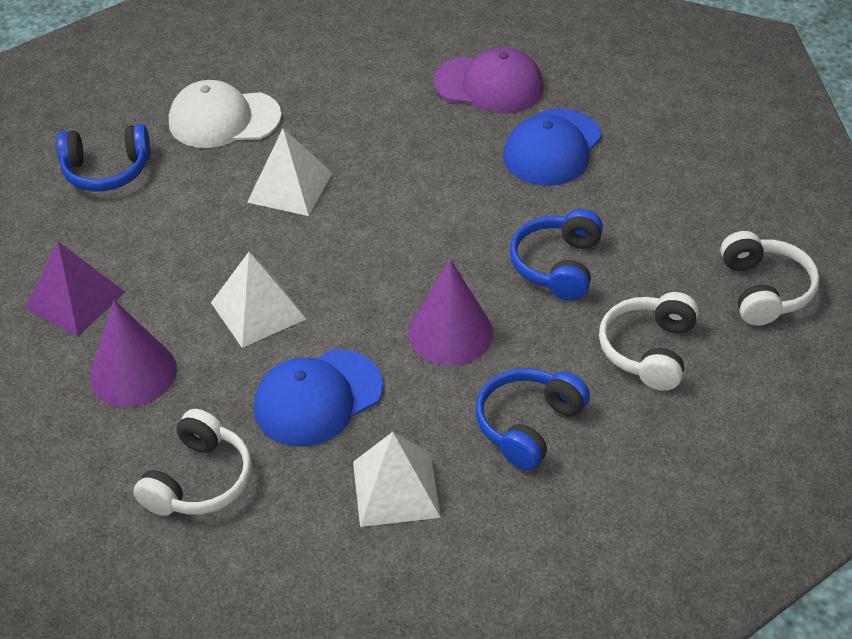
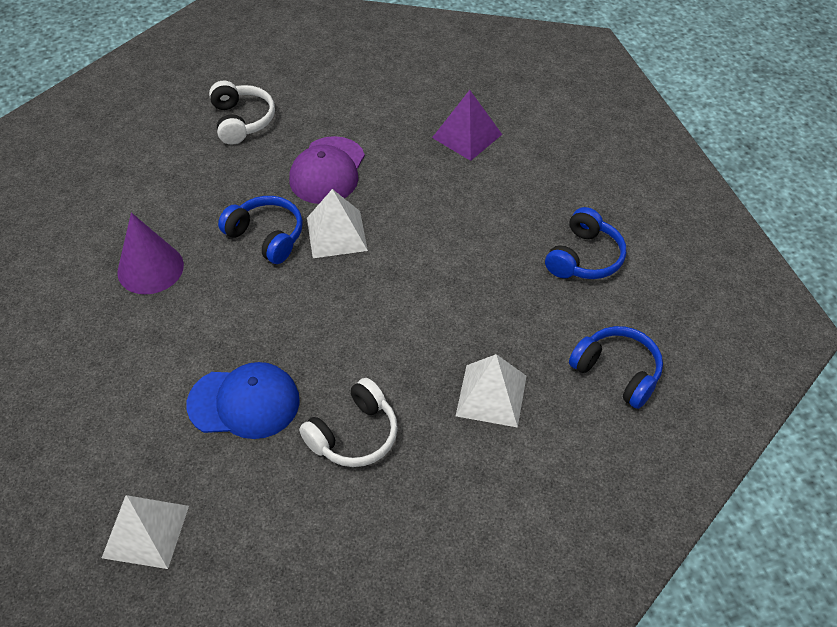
blue cap: [254,349,383,447] [503,109,602,186] = 2 -> [187,362,300,439] = 1
purple cone: [90,300,177,407] [409,259,493,366] = 2 -> [117,213,184,294] = 1
white cap: [169,80,282,148] = 1 -> none = 0
white headphones: [133,409,252,516] [599,292,699,391] [721,231,820,326] = 3 -> [209,81,275,145] [299,378,398,467] = 2

